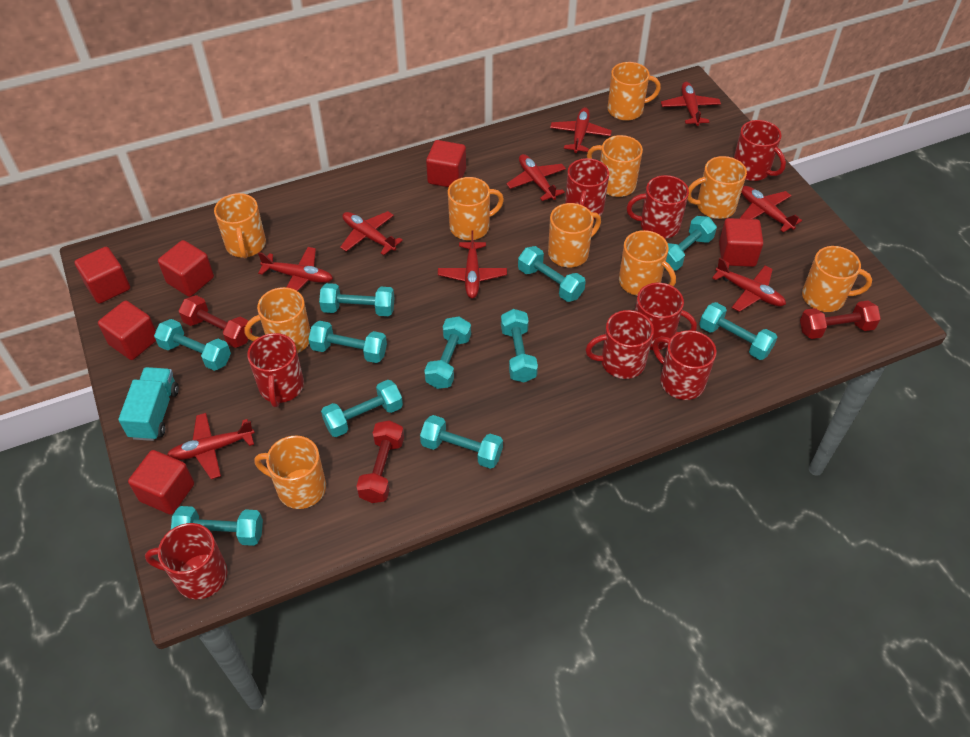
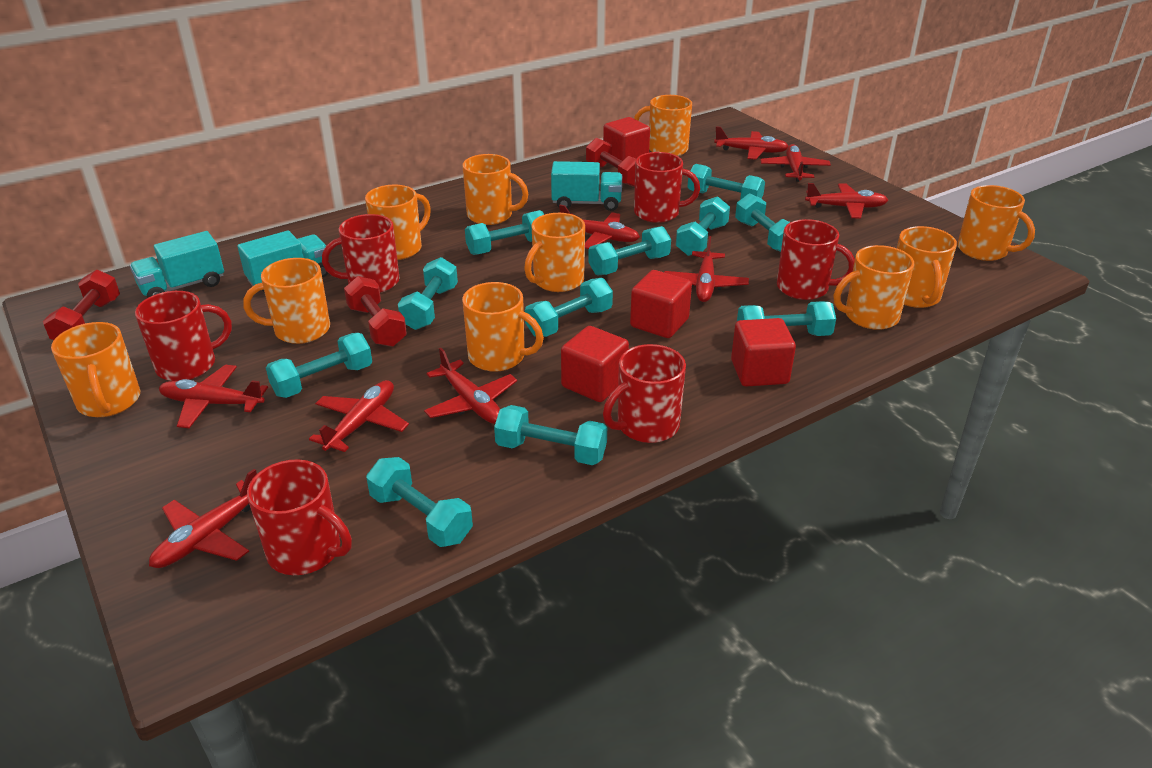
red cube: [74,247,130,304] [98,300,156,360] [128,450,194,515] [158,240,214,297] [426,140,466,187] [719,218,763,267] = 6 -> [561,326,629,402] [603,117,650,161] [630,270,692,338] [731,318,796,387] = 4
red mug: [145,523,228,599] [247,333,304,407] [565,158,609,219] [585,310,654,379] [627,175,689,239] [635,283,697,350] [653,330,717,400] [734,120,786,181] = 8 -> [135,291,232,381] [247,459,352,575] [322,214,399,293] [603,344,686,443] [634,152,700,223] [777,219,855,300] = 6
turquoise truck: [118,367,179,441] = 1 -> [130,231,224,298] [237,230,328,293] [551,161,622,211] = 3

